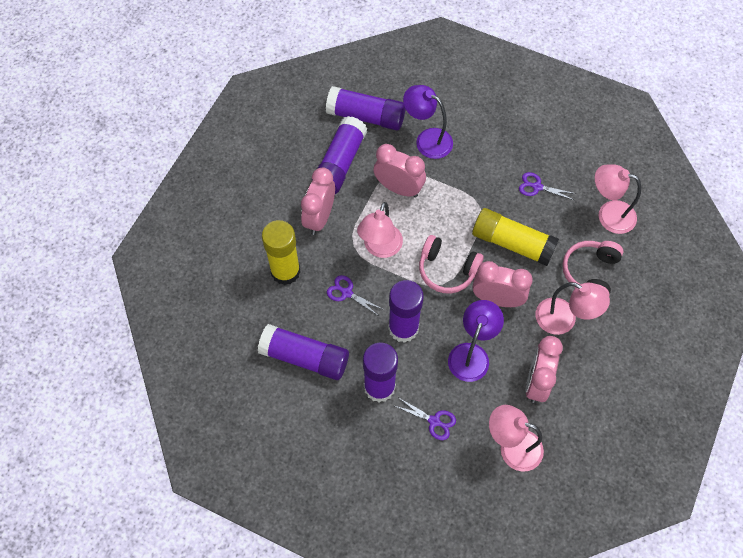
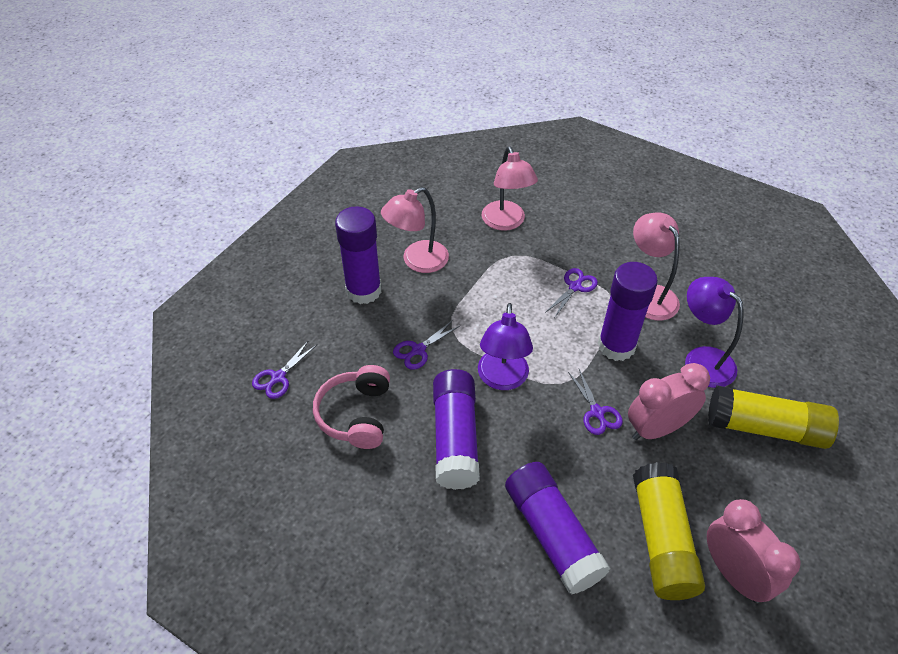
pink clock: [301,167,335,235] [374,144,426,197] [473,261,533,307] [526,336,563,403] = 4 -> [628,363,710,440] [707,499,800,603] = 2
pink headphones: [419,235,484,293] [562,241,623,295] = 2 -> [313,365,390,449] = 1
pink lamp: [357,202,403,258] [489,405,544,472] [536,282,610,335] [595,164,641,234] = 4 -> [381,187,449,273] [482,146,538,231] [633,212,680,321] = 3
purple glue stick: [258,324,349,380] [312,116,368,194] [326,86,405,130] [363,343,398,402] [388,280,424,343] = 5 -> [335,206,381,304] [433,369,480,490] [505,462,610,594] [598,262,658,361] = 4
purple scissors: [327,275,384,315] [395,398,456,440] [519,172,576,200] = 3 -> [252,340,317,399] [393,320,460,370] [545,268,598,318] [568,369,623,435] = 4

